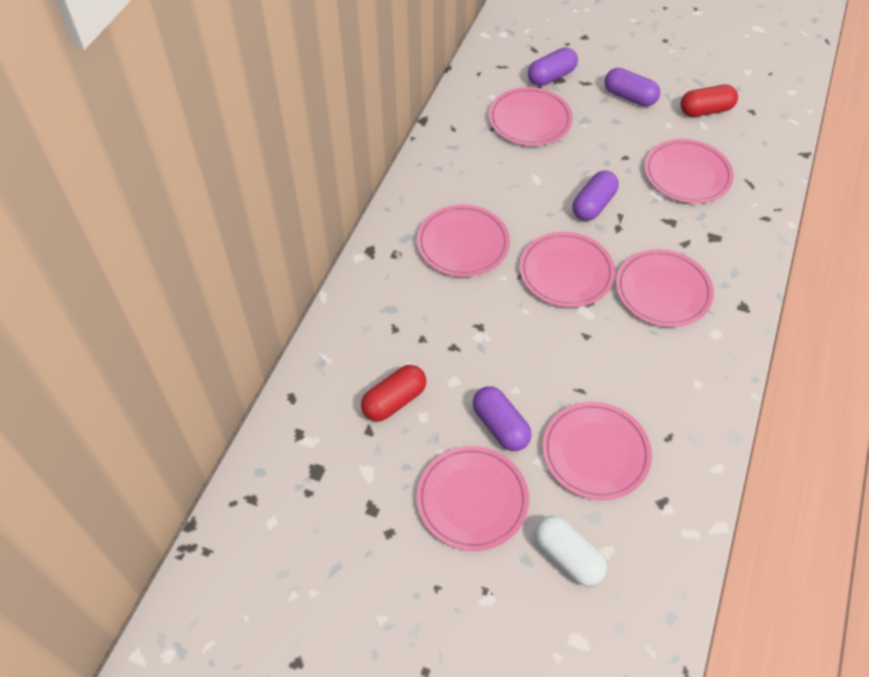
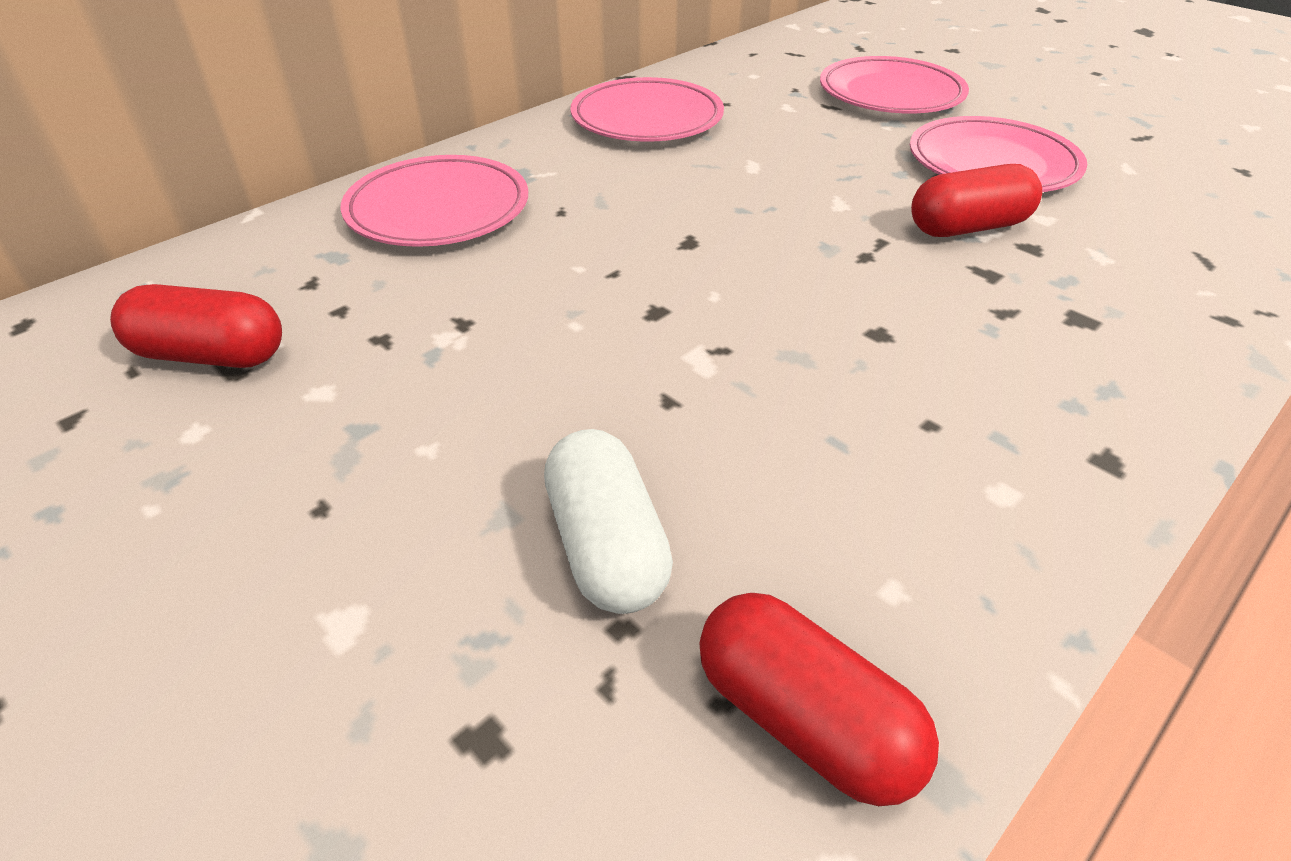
pink plate: [417,204,510,277] [417,446,529,551] [489,87,573,146] [519,232,615,307] [542,402,652,500] [616,249,714,327] [644,139,734,204] = 7 -> [340,155,528,247] [570,77,724,142] [820,56,969,113] [910,116,1087,192] = 4
purple capsule: [473,386,532,451] [528,47,578,86] [572,170,619,221] [605,68,660,107] = 4 -> none = 0
red capsule: [361,365,426,422] [681,84,738,117] = 2 -> [110,284,282,368] [699,593,939,806] [911,164,1042,237] = 3

